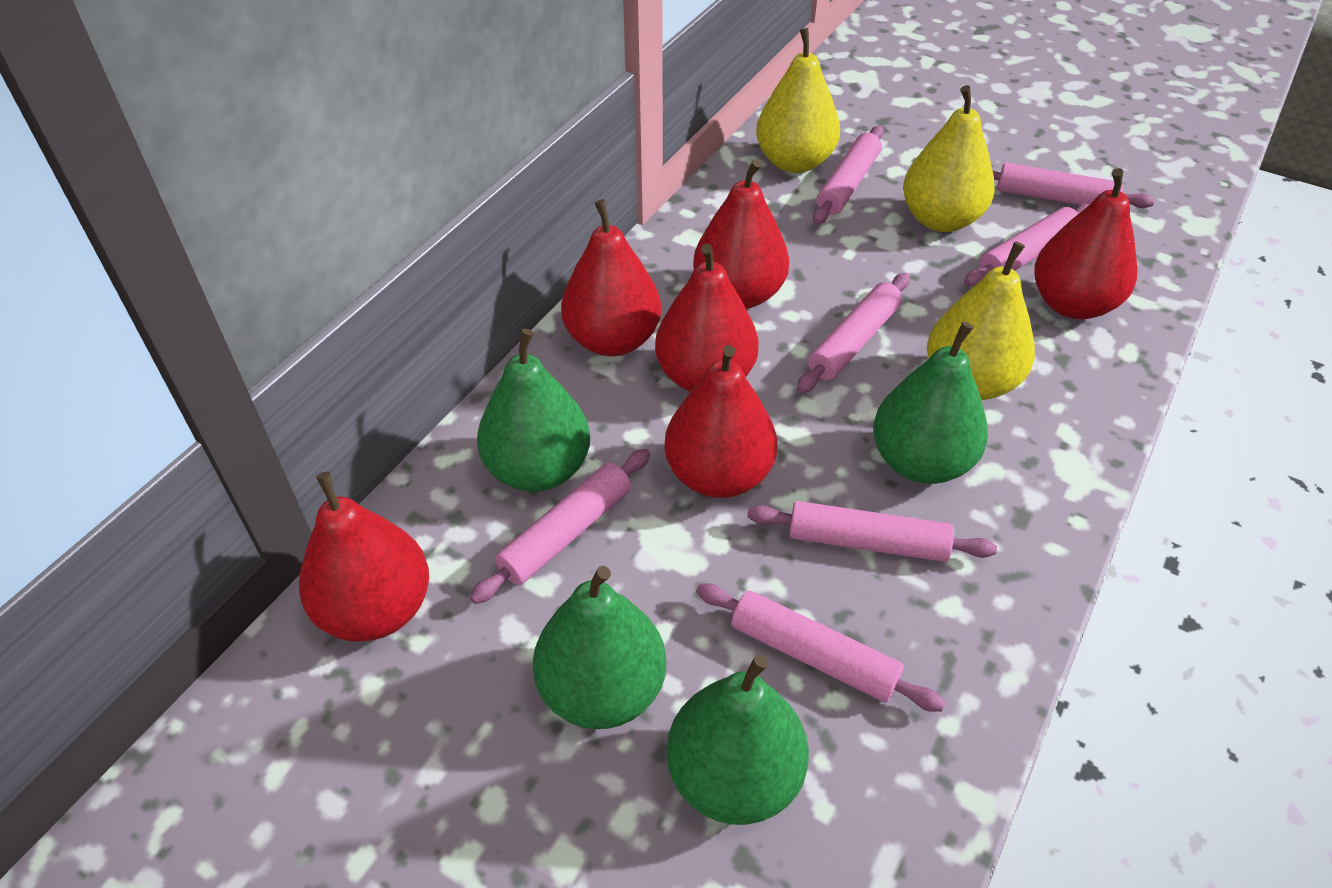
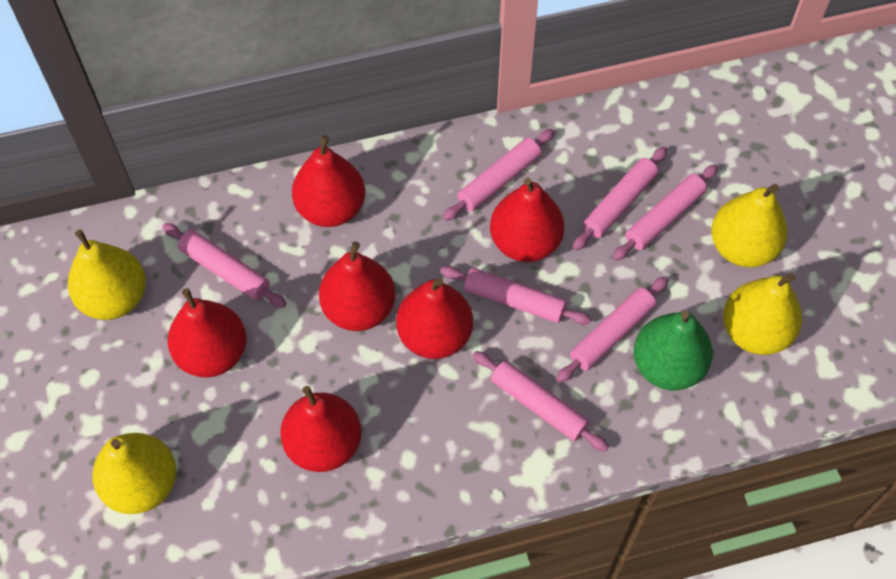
green pear: [477,329,590,492] [533,566,666,729] [667,654,809,825] [873,322,988,484] = 4 -> [633,311,713,390] = 1
yellow pear: [756,28,840,173] [903,85,995,232] [927,241,1035,400] = 3 -> [68,230,146,320] [92,433,176,514] [711,184,787,267] [723,273,802,355] = 4

